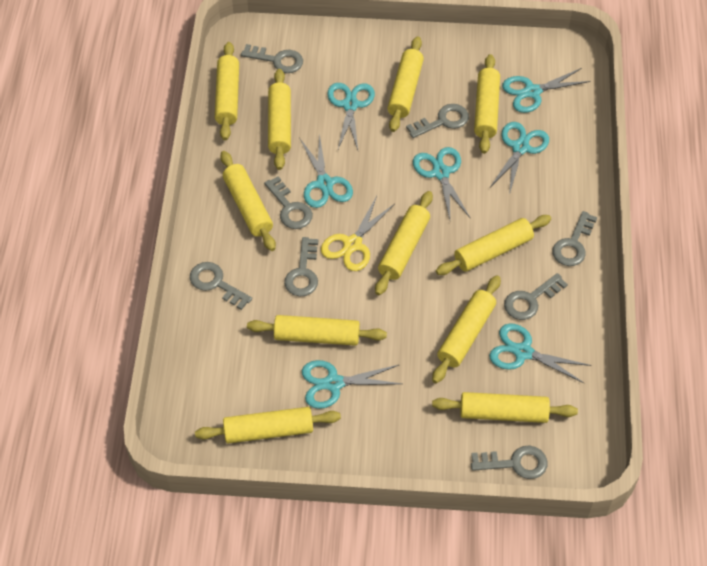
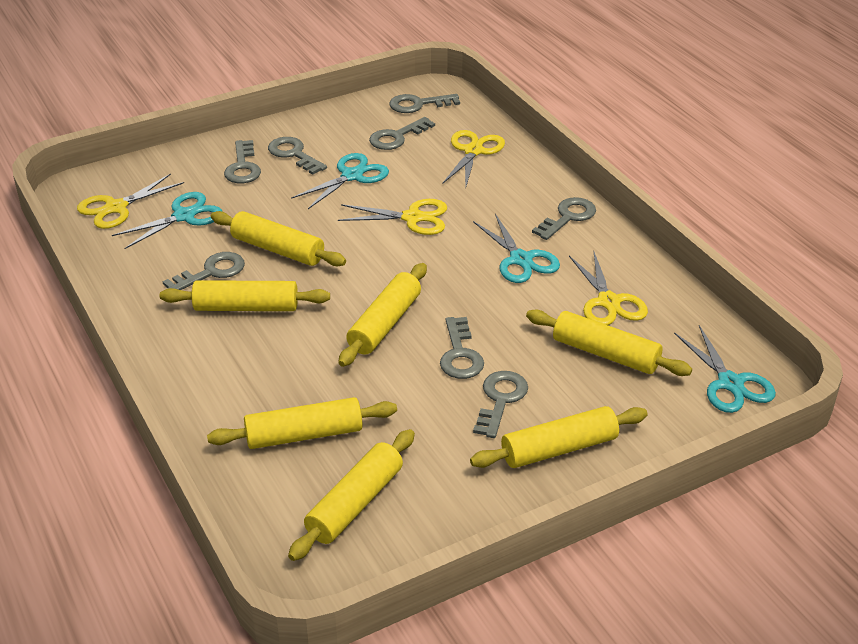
turquoise scissors: [300,133,353,208] [302,360,402,409] [327,83,375,150] [413,147,471,219] [489,323,591,383] [490,122,549,195] [502,68,591,113] = 7 -> [112,192,223,249] [291,153,389,209] [473,214,560,283] [674,325,776,413] = 4
yellow rolling pin: [195,407,341,443] [215,42,239,140] [220,151,276,251] [247,315,387,346] [268,69,291,170] [375,191,433,295] [387,36,424,132] [432,275,501,383] [432,392,578,423] [436,215,551,275] [474,54,500,154] = 11 -> [160,280,330,311] [207,397,397,449] [211,211,346,267] [288,429,415,561] [338,263,427,367] [470,406,648,468] [526,310,692,376] = 7
yellow scissors: [321,196,395,271] = 1 -> [77,174,184,229] [338,199,447,235] [442,130,505,187] [569,252,648,325] = 4

